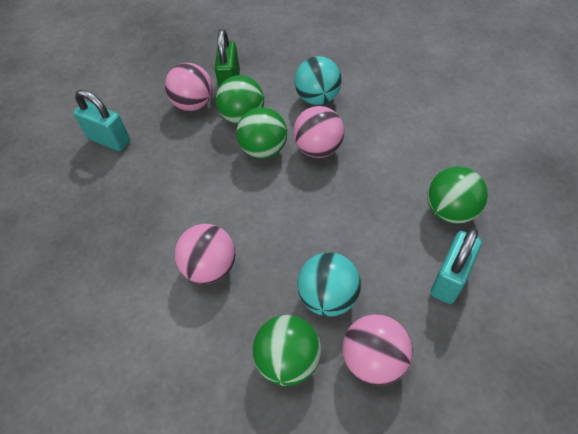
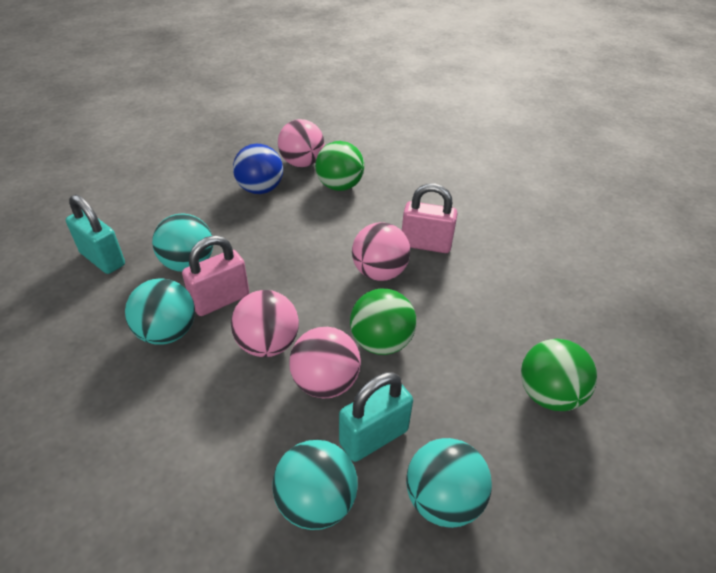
blue ball: none = 0 -> [233,144,283,194] = 1
green ball: [216,75,264,124] [237,107,287,159] [253,315,321,386] [427,166,488,224] = 4 -> [315,141,364,191] [350,289,416,355] [521,339,597,411] = 3
green padlock: [215,29,240,87] = 1 -> none = 0
pink padlock: none = 0 -> [182,235,249,316] [402,184,458,253] = 2
turquoise ball: [295,56,342,105] [297,252,361,317] = 2 -> [125,278,195,345] [152,213,213,272] [272,440,358,530] [406,438,492,528] = 4

